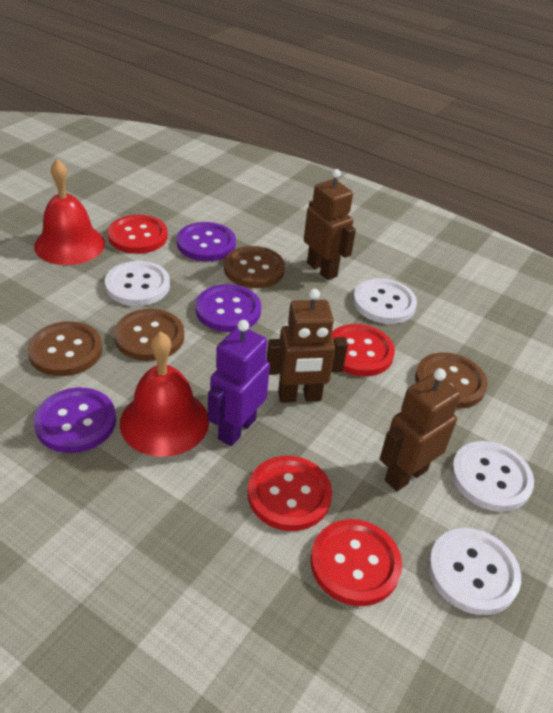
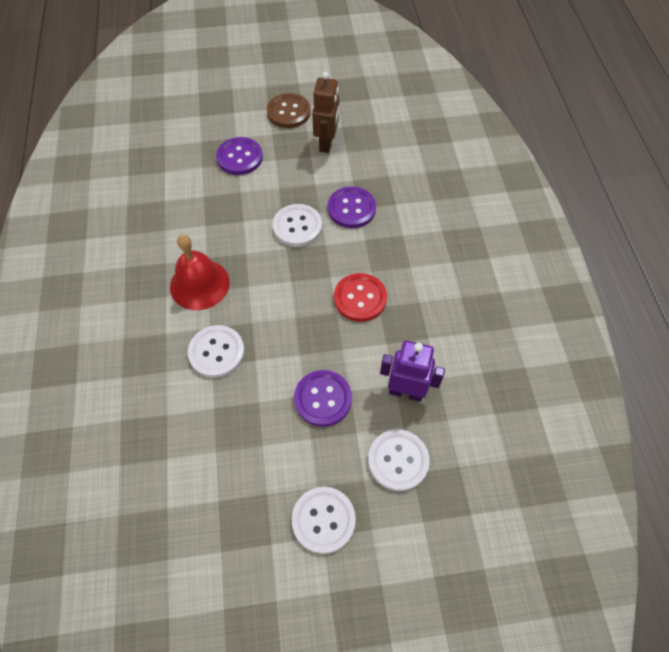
brown button: [27,321,102,376] [114,309,184,361] [224,246,285,288] [415,352,488,409] = 4 -> [267,93,311,128] = 1
brown robot: [267,289,348,403] [304,169,356,280] [380,368,461,491] = 3 -> [312,72,339,153] = 1
red bell: [34,159,105,265] [120,331,209,457] = 2 -> [170,235,230,310] = 1
red button: [108,215,168,254] [248,456,332,531] [311,519,402,606] [332,324,395,377] = 4 -> [334,273,387,322] = 1

